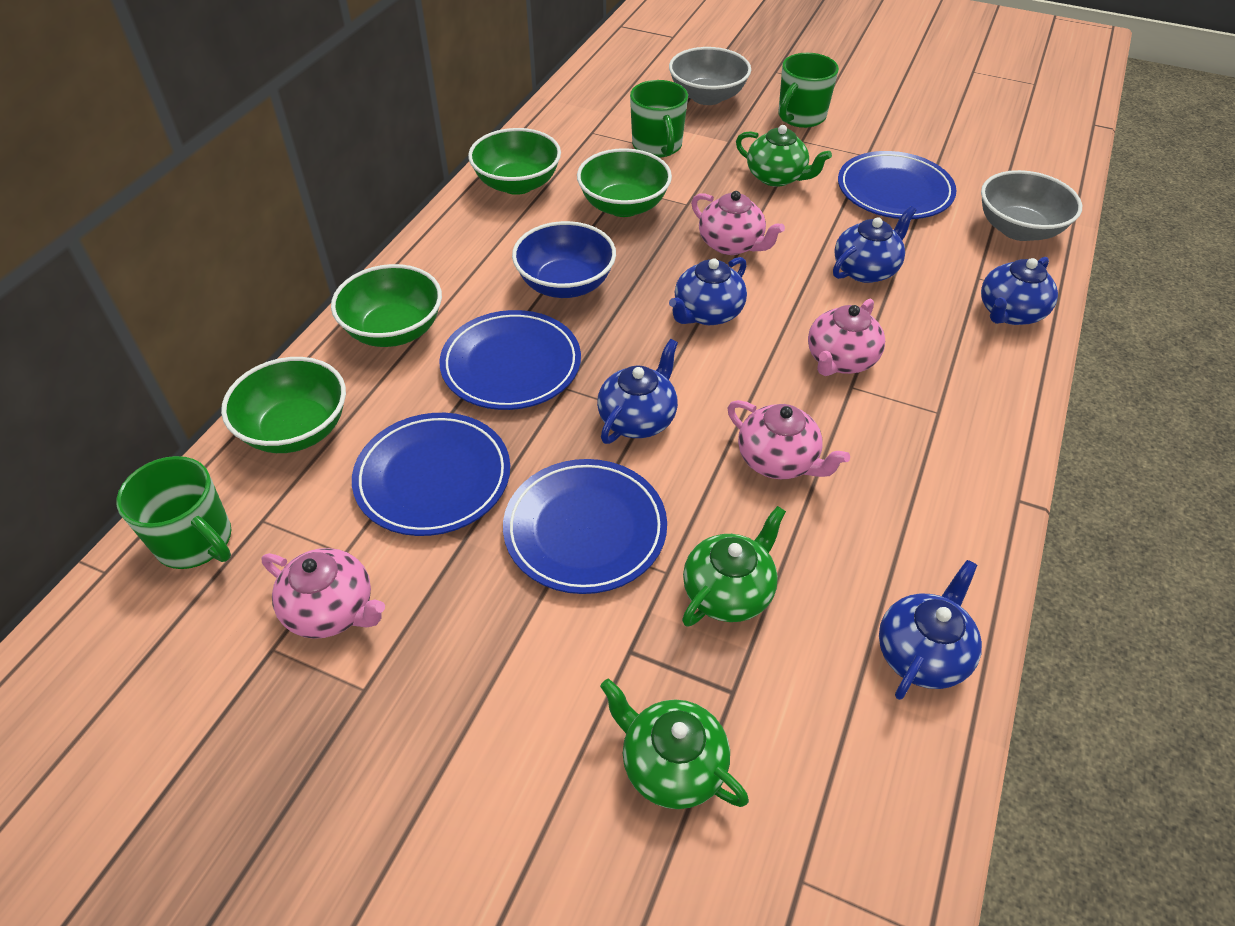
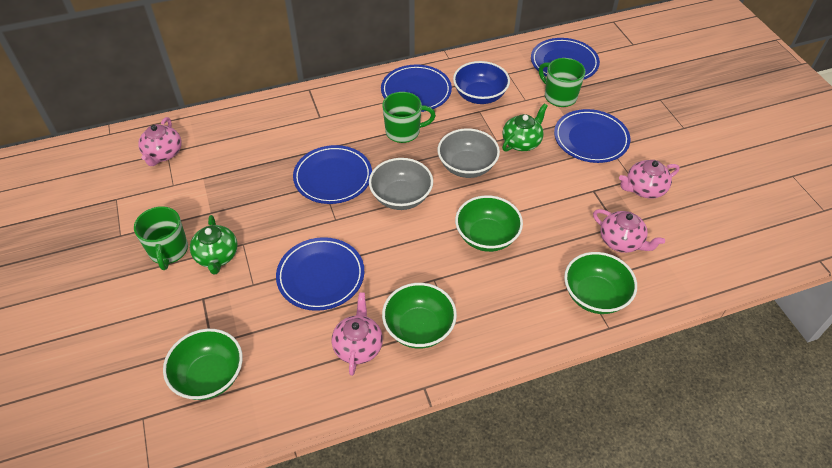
blue plate: [352,413,510,536] [439,310,581,410] [503,459,667,594] [838,151,957,219] = 4 -> [276,237,364,311] [293,145,372,204] [381,65,452,112] [531,38,600,80] [554,109,631,163] = 5
blue teapot: [597,339,678,444] [669,257,747,325] [833,206,916,283] [879,560,982,700] [981,257,1058,325] = 5 -> none = 0
green teapot: [600,678,749,809] [682,506,786,626] [736,125,832,187] = 3 -> [190,215,238,274] [502,103,548,152] = 2

